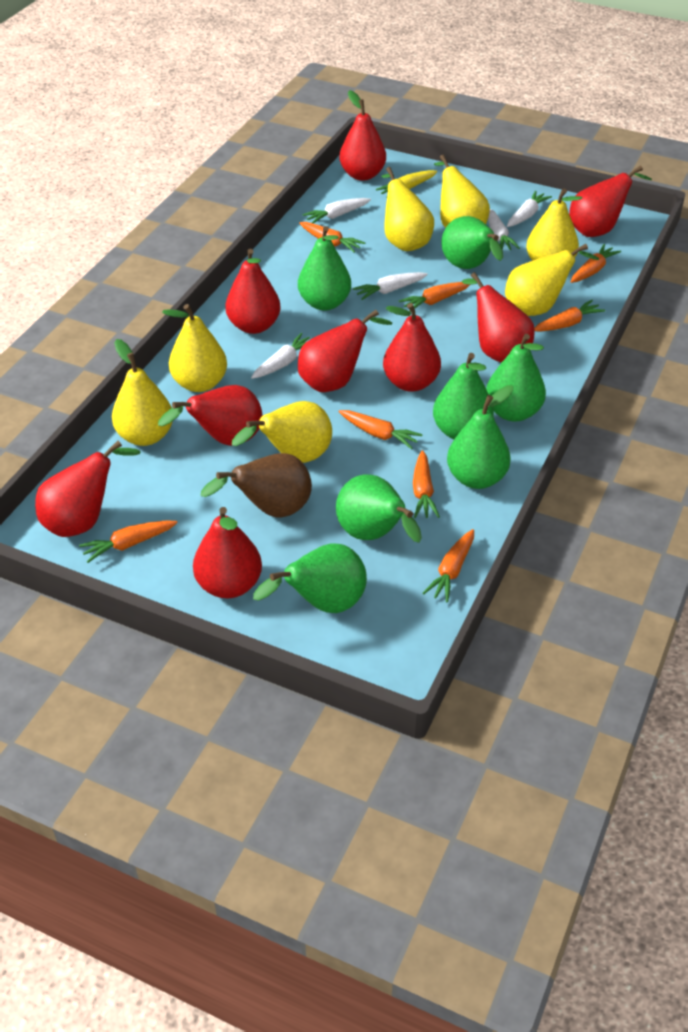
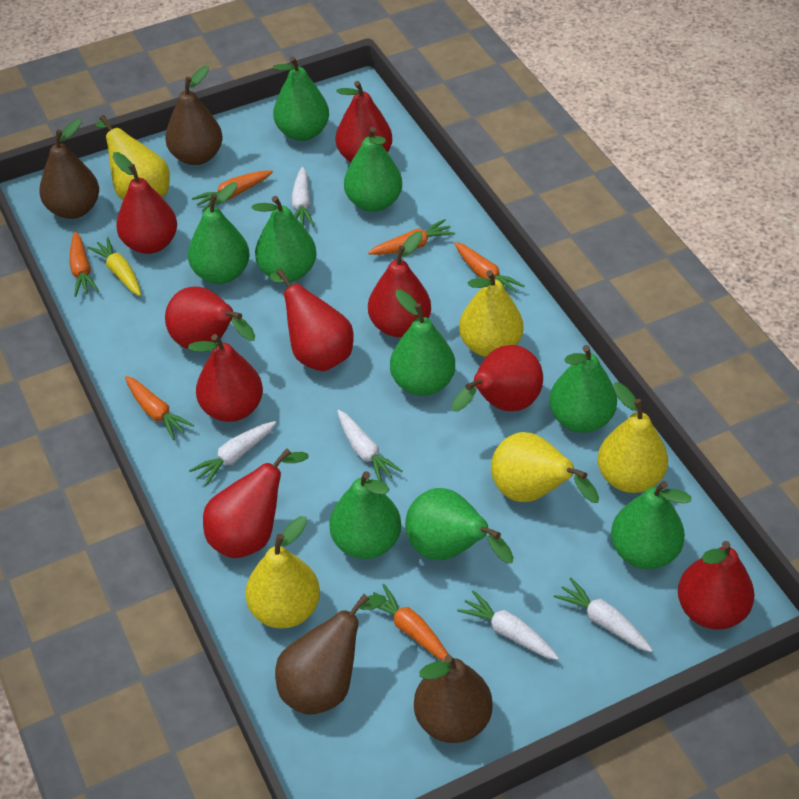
brown pear: [200,453,312,518] = 1 -> [39,119,99,219] [165,66,223,165] [275,594,386,715] [414,655,493,743] = 4
green pear: [253,544,367,613] [298,226,351,311] [336,475,422,543] [433,353,494,439] [441,216,503,269] [447,385,513,489] [486,334,546,421] = 7 -> [188,182,250,284] [252,196,317,283] [273,56,329,141] [329,471,401,559] [344,127,402,212] [390,290,455,396] [405,488,514,563] [549,345,617,433] [611,481,691,569] = 9
orange carrot: [79,520,177,563] [299,222,365,253] [339,410,423,449] [399,282,471,312] [413,450,440,518] [423,529,474,603] [534,300,605,332] [570,244,621,283] = 8 -> [69,231,99,297] [125,376,194,440] [192,170,273,211] [368,219,455,255] [373,584,449,661] [454,242,525,293] = 6
yellow pear: [112,339,173,446] [162,304,227,392] [232,401,332,463] [381,167,434,251] [434,155,490,228] [505,244,600,316] [526,189,582,261] = 7 -> [96,115,170,200] [245,516,320,629] [459,270,523,357] [491,432,599,503] [598,383,668,493] = 5

